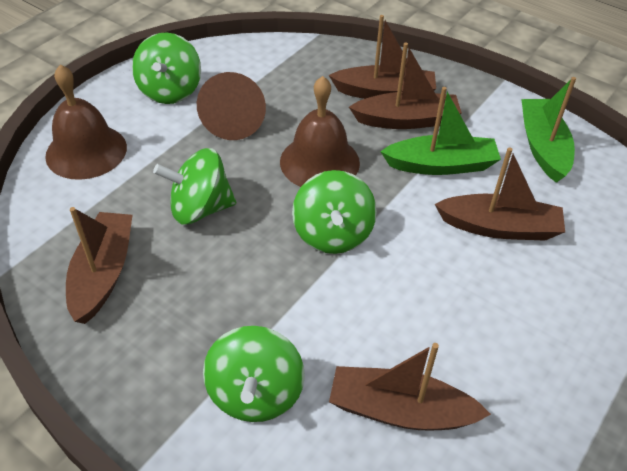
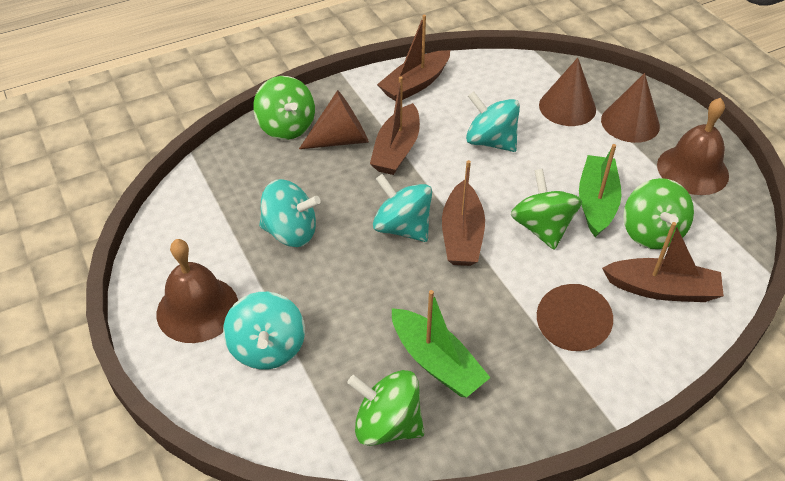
brown boat: [66,207,133,324] [329,15,436,99] [329,343,491,431] [349,42,462,129] [435,147,565,241] = 5 -> [370,76,420,175] [377,15,450,101] [442,160,485,266] [602,222,724,302] = 4
brown cone: [197,72,266,140] = 1 -> [299,90,369,149] [537,284,613,351] [539,58,596,126] [601,73,660,143] = 4
turquoise spinning top: none = 0 -> [223,292,305,370] [259,179,321,247] [373,174,432,242] [466,91,520,152] = 4

